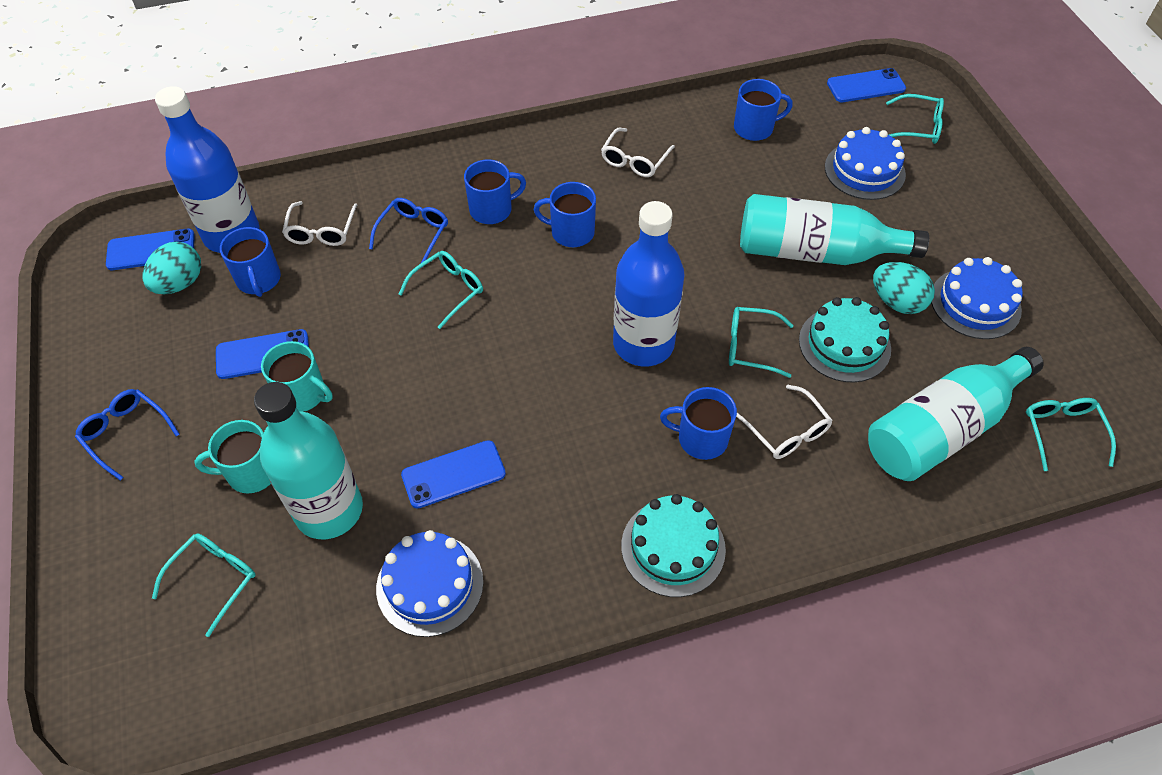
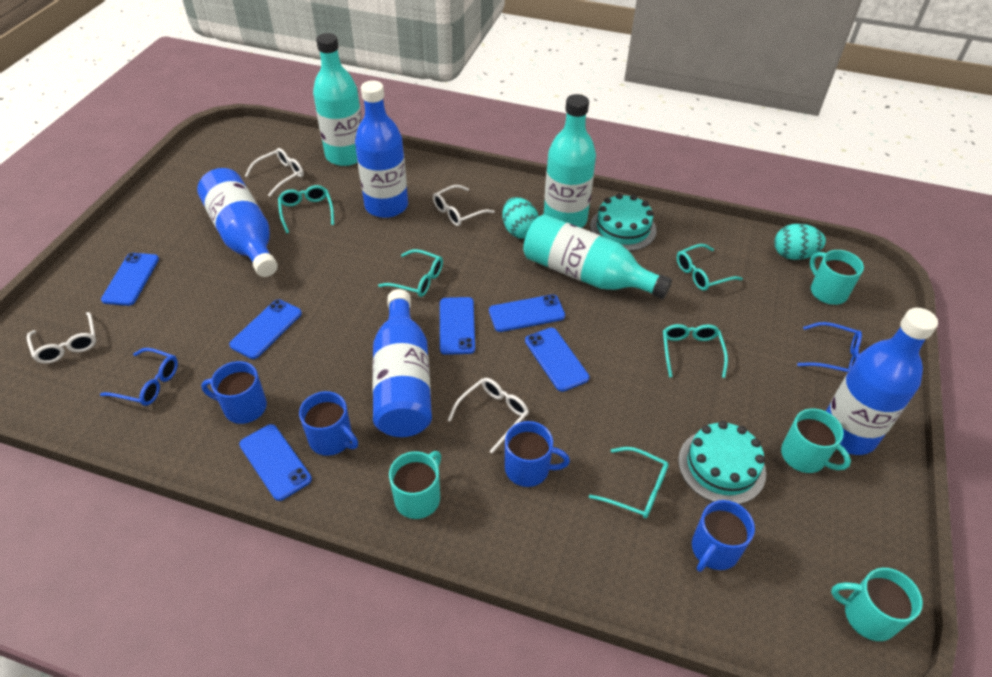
blue bottle: [155,86,260,253] [613,201,685,366] = 2 -> [197,168,278,277] [355,81,408,218] [372,289,432,437] [826,308,938,455] = 4
blue cake: [376,530,483,637] [825,127,906,200] [931,257,1023,339] = 3 -> none = 0
blue mug: [220,227,281,297] [464,159,526,224] [534,182,596,247] [660,387,737,460] [734,79,793,141] = 5 -> [201,361,267,424] [299,391,358,456] [505,421,570,487] [692,500,755,572] = 4
blue phone: [106,229,195,270] [216,329,309,379] [401,440,506,509] [827,68,906,102] = 4 -> [101,253,159,306] [229,299,302,359] [239,424,312,501] [440,297,475,355] [489,295,565,332] [525,328,589,392] = 6
turquoise mug: [195,420,271,494] [261,341,333,412] = 2 -> [389,451,441,519] [781,408,851,473] [810,250,864,305] [831,568,923,641] = 4
white glasses: [282,201,357,246] [601,128,675,177] [736,385,833,459] = 3 -> [27,312,96,364] [245,148,304,197] [433,185,495,226] [448,378,529,453] = 4

